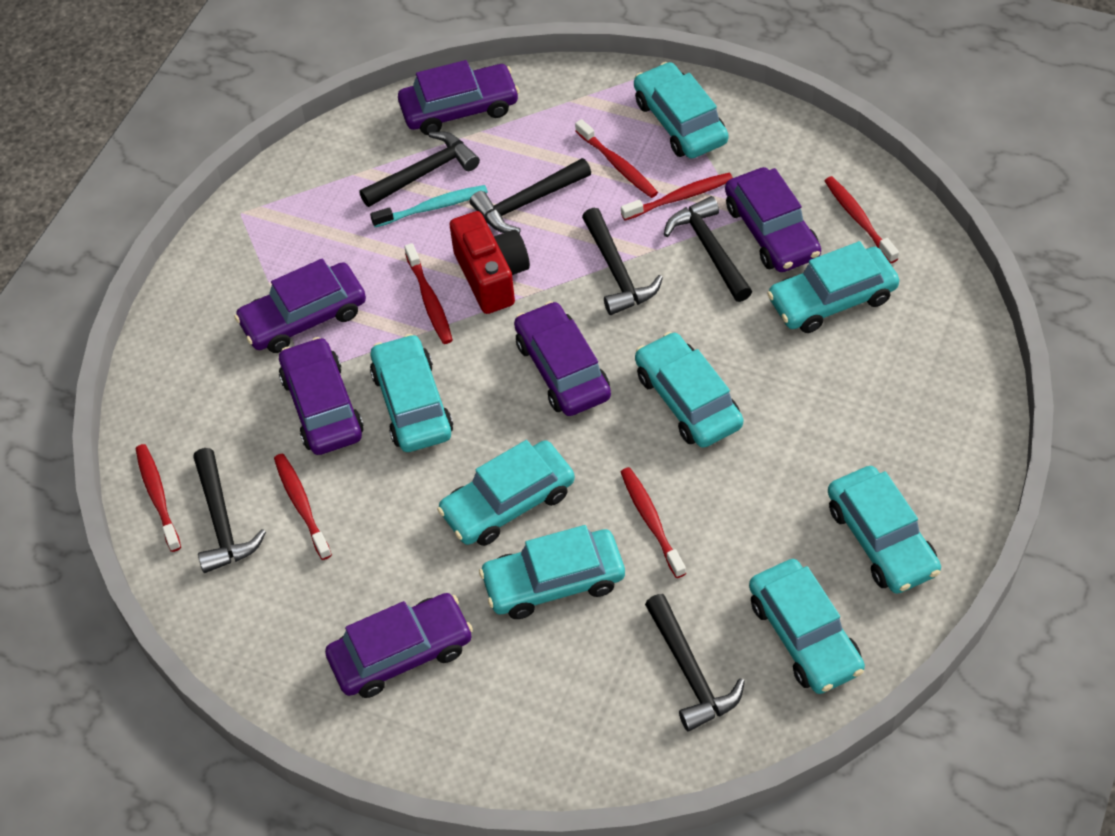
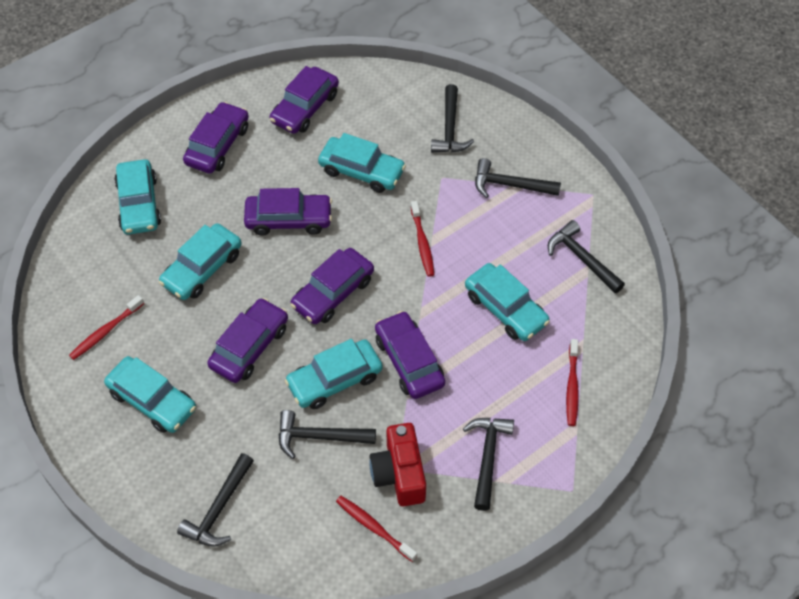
red toothbrush: [135,444,181,552] [274,453,332,560] [404,243,453,344] [575,119,658,198] [621,173,733,220] [621,467,686,578] [825,176,899,264] = 7 -> [69,295,144,360] [336,496,417,562] [411,201,434,277] [566,339,579,426] = 4
turquoise car: [370,334,453,452] [437,440,575,546] [479,525,625,619] [634,62,728,159] [635,332,744,448] [749,559,865,694] [767,241,899,333] [828,466,941,594] = 8 -> [104,356,196,433] [114,159,161,235] [159,223,242,300] [285,339,383,409] [318,133,406,193] [465,263,550,341] = 6
turquoise toothbrush: [370,185,488,227] = 1 -> none = 0

